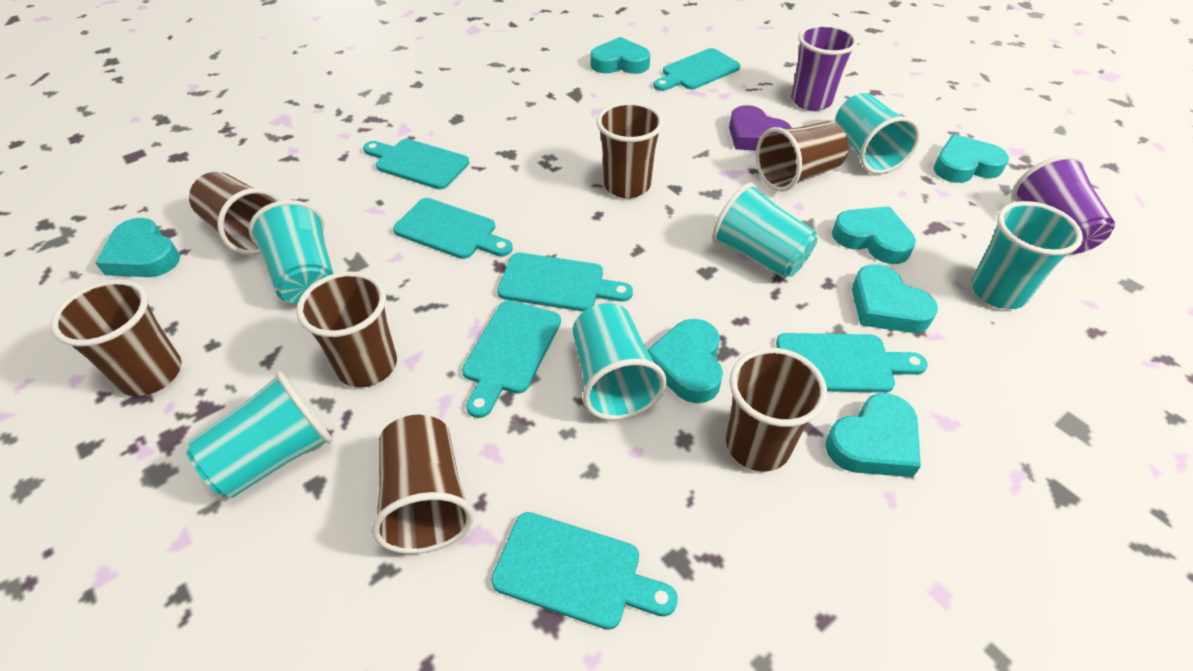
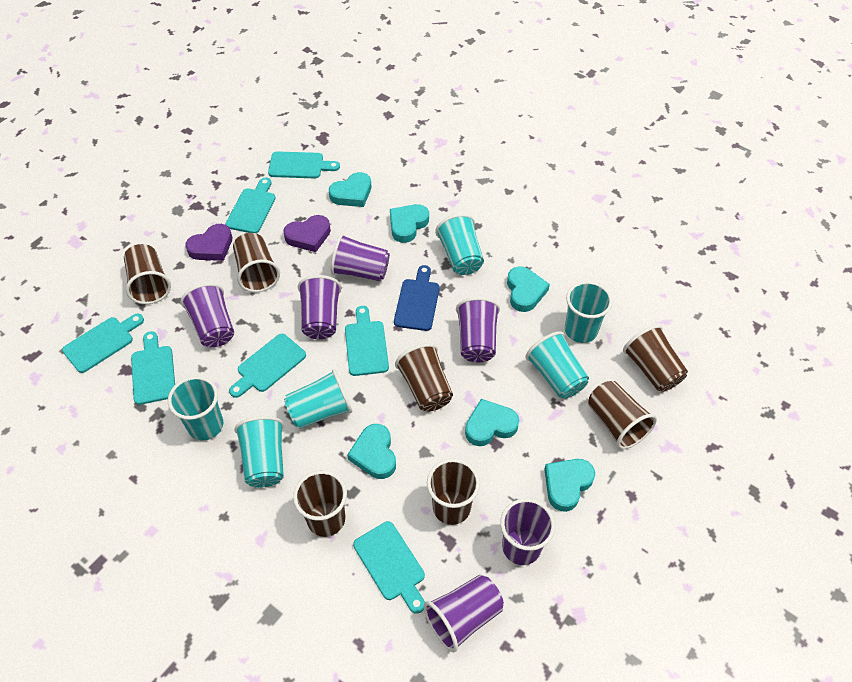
blue cutting board: none = 0 -> [394,265,440,331] = 1
purple cup: [791,24,858,111] [1012,155,1115,254] = 2 -> [181,283,234,348] [298,275,341,339] [331,234,390,282] [424,575,504,652] [456,297,500,363] [500,498,555,565] = 6
purple heart: [729,105,792,151] = 1 -> [185,224,232,261] [283,215,331,252] = 2
turquoise heart: [95,218,180,277] [590,37,650,74] [647,319,723,403] [825,393,921,477] [832,206,916,264] [852,264,938,333] [933,134,1009,183] = 7 -> [329,172,371,207] [347,424,396,479] [390,204,429,243] [465,399,519,446] [507,266,550,312] [544,459,595,512] = 6

